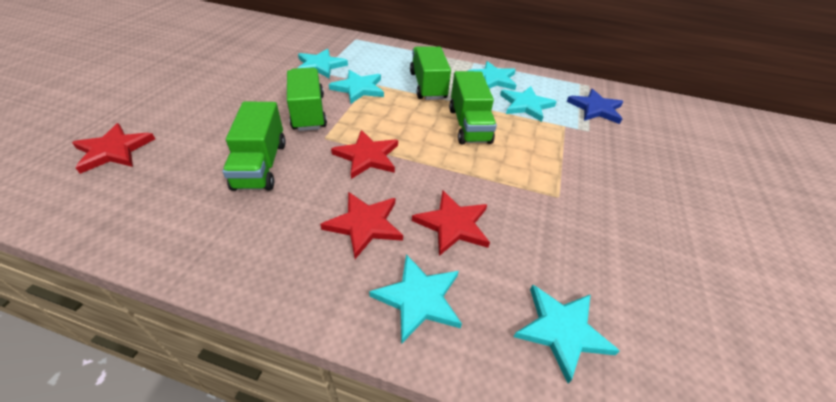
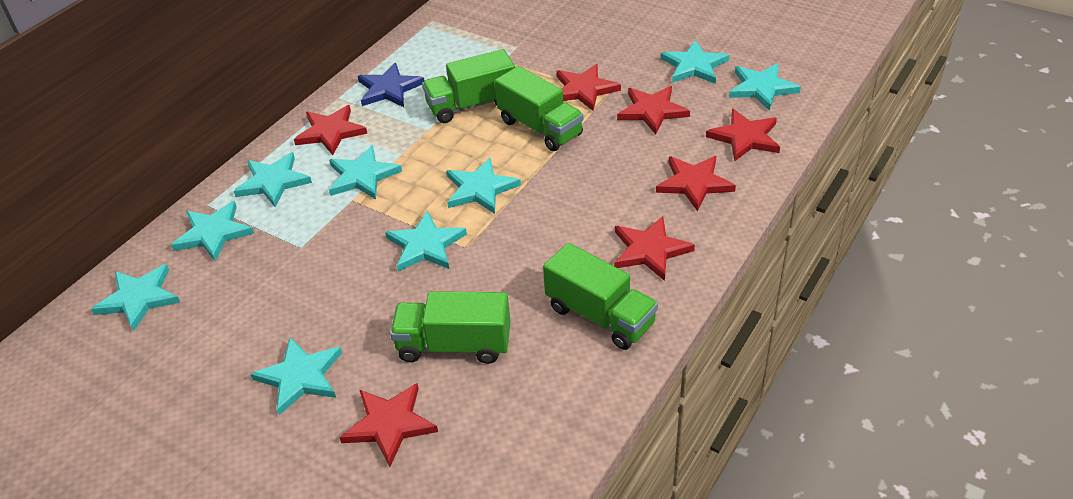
red star: [72,123,155,174] [320,192,403,259] [331,130,398,179] [412,190,490,256] = 4 -> [294,105,367,155] [339,383,438,467] [556,64,621,111] [614,216,695,281] [617,86,690,135] [656,156,736,211] [706,109,780,161] = 7
turquoise star: [298,49,348,78] [329,70,384,104] [369,254,462,344] [468,61,516,90] [500,86,557,122] [514,285,620,383] = 6 -> [91,264,180,332] [171,201,254,262] [234,152,312,208] [251,337,342,415] [329,145,402,200] [385,211,467,272] [447,157,521,214] [660,40,729,84] [729,64,801,111] = 9

